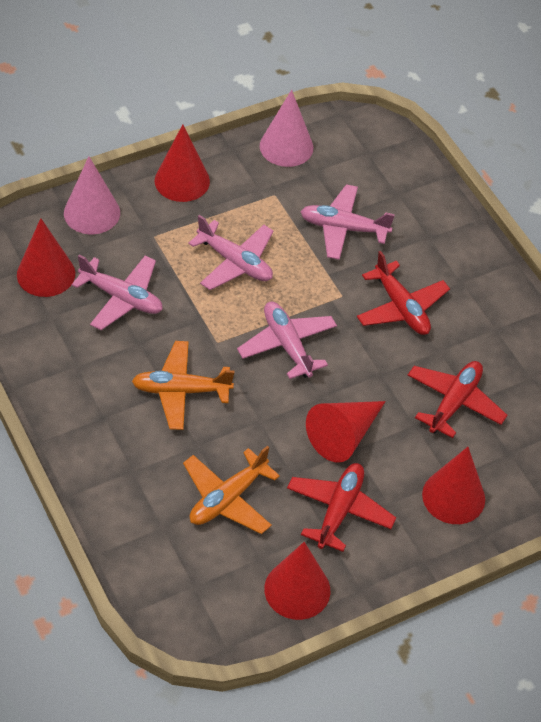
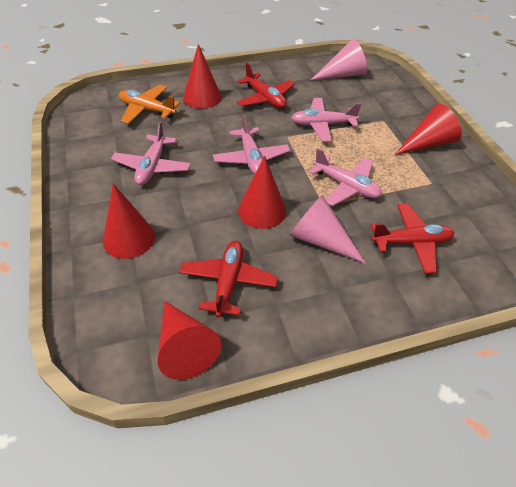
orange plane: [132,341,234,430] [183,446,280,534] = 2 -> [119,85,180,124] = 1

